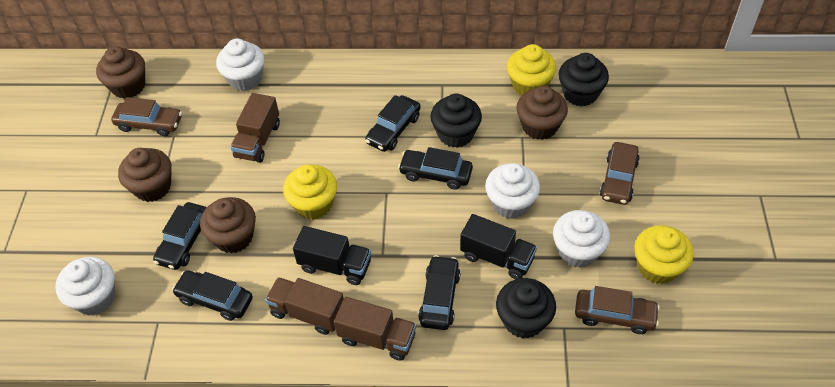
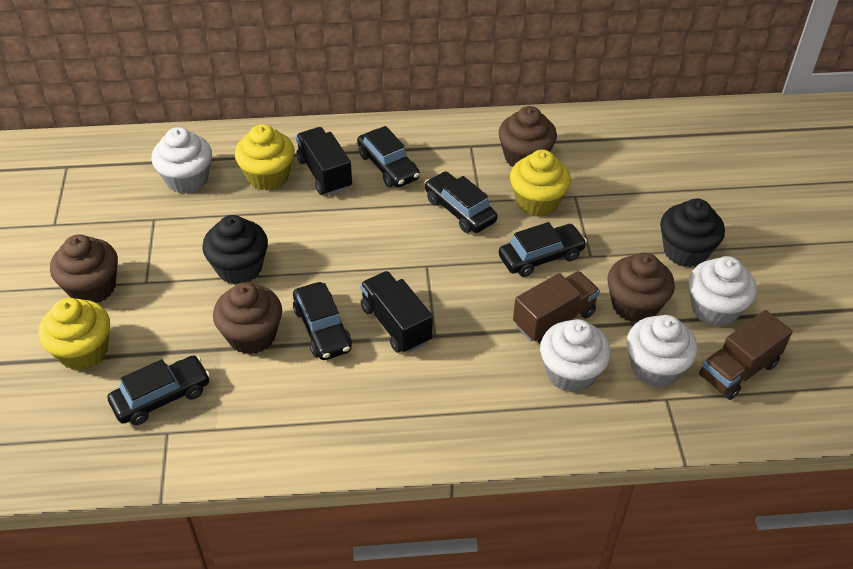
black cupcake: [430,94,482,148] [496,278,556,339] [559,53,609,106] = 3 -> [202,215,268,284] [660,199,725,267] = 2
brown car: [111,97,182,136] [575,286,660,334] [600,142,640,205] = 3 -> none = 0
brown truck: [230,93,280,163] [265,277,344,335] [334,297,416,361] = 3 -> [513,271,600,343] [699,310,793,400] = 2

